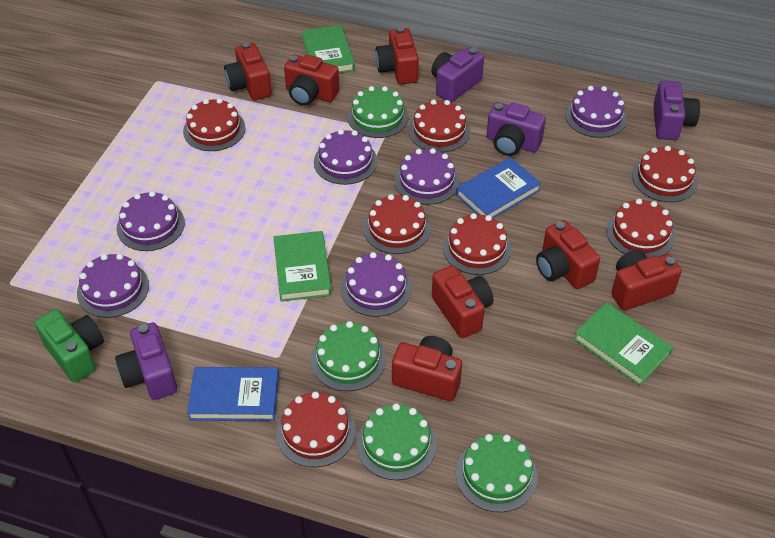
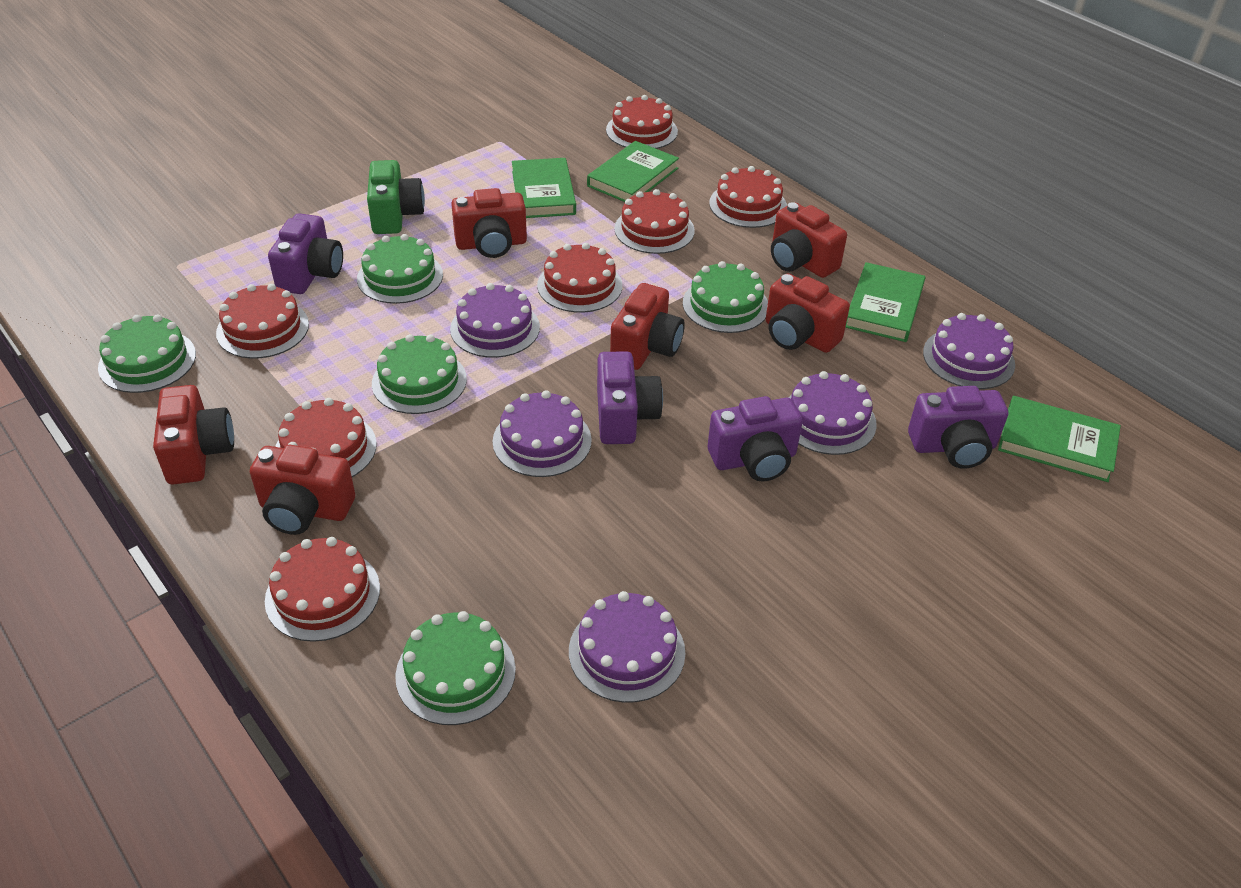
blue book: [187,367,279,421] [456,157,541,218] = 2 -> none = 0
green book: [274,231,332,302] [302,25,355,73] [573,302,673,386] = 3 -> [512,158,576,218] [587,141,679,202] [845,262,925,342] [998,396,1121,482] = 4
green cake: [311,321,386,391] [347,86,409,138] [356,403,436,480] [456,434,538,512] = 4 -> [98,314,196,393] [357,234,443,304] [372,334,467,414] [395,611,516,725] [683,261,768,333] = 5
purple cake: [77,254,149,318] [117,191,185,251] [314,129,378,185] [341,252,412,317] [394,148,459,205] [565,86,627,138] = 6 -> [450,283,540,358] [492,390,592,477] [569,591,685,703] [788,371,877,455] [923,313,1015,389] = 5
red camera: [224,42,272,100] [284,54,339,106] [375,27,419,85] [392,336,462,401] [432,266,493,338] [536,220,600,289] [611,249,682,311] = 7 -> [153,385,234,484] [250,445,355,535] [451,188,527,258] [610,283,685,370] [766,273,850,353] [771,202,847,278] = 6

